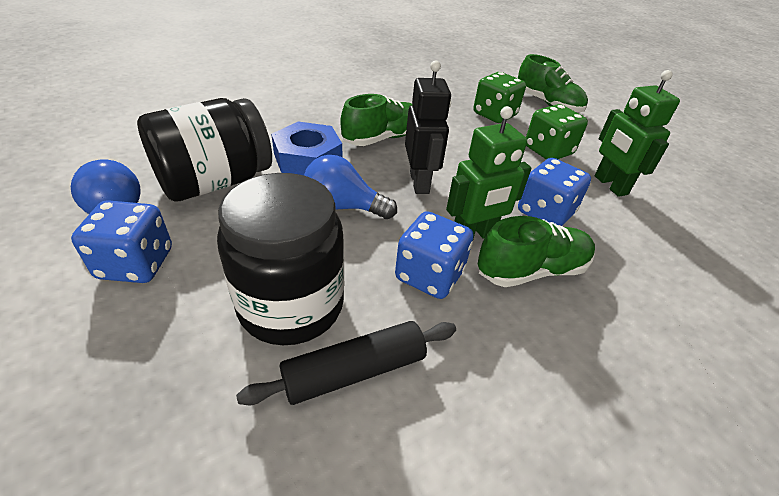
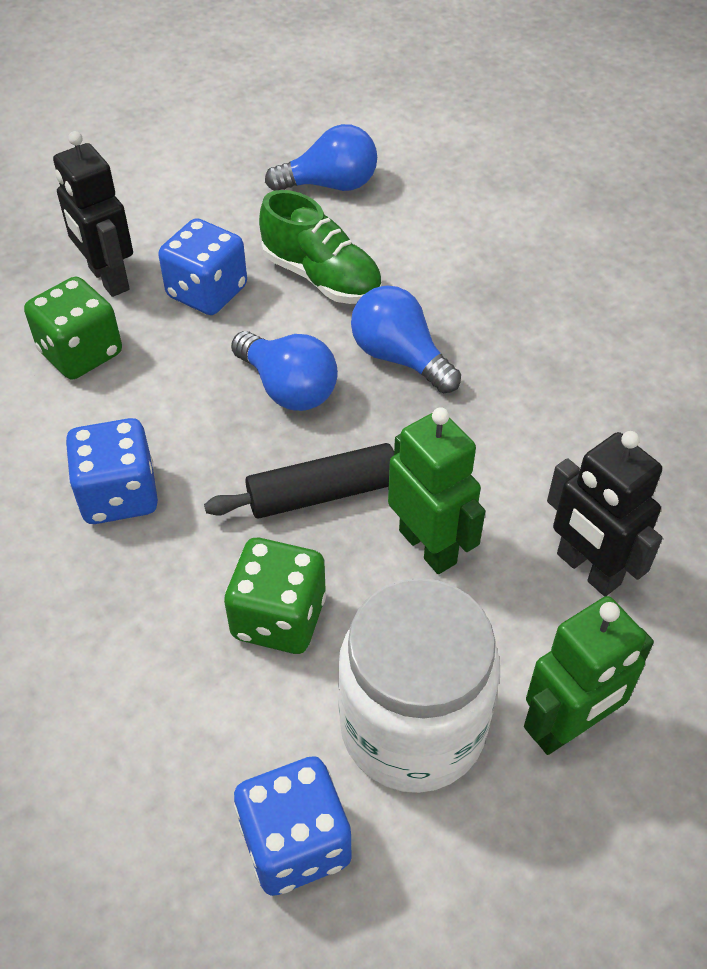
black jar: [137,98,272,202] [217,173,344,345] = 2 -> none = 0
black robot: [405,60,451,194] = 1 -> [53,131,133,297] [547,431,663,596] = 2
blue light bulb: [71,160,141,214] [304,155,397,219] = 2 -> [231,331,338,411] [265,124,377,191] [351,285,461,393] = 3
blue nut: [271,122,342,175] = 1 -> none = 0
green shoe: [340,94,412,146] [478,216,595,287] [518,54,588,112] = 3 -> [259,190,382,304] = 1
white jar: none = 0 -> [338,578,500,793] = 1

